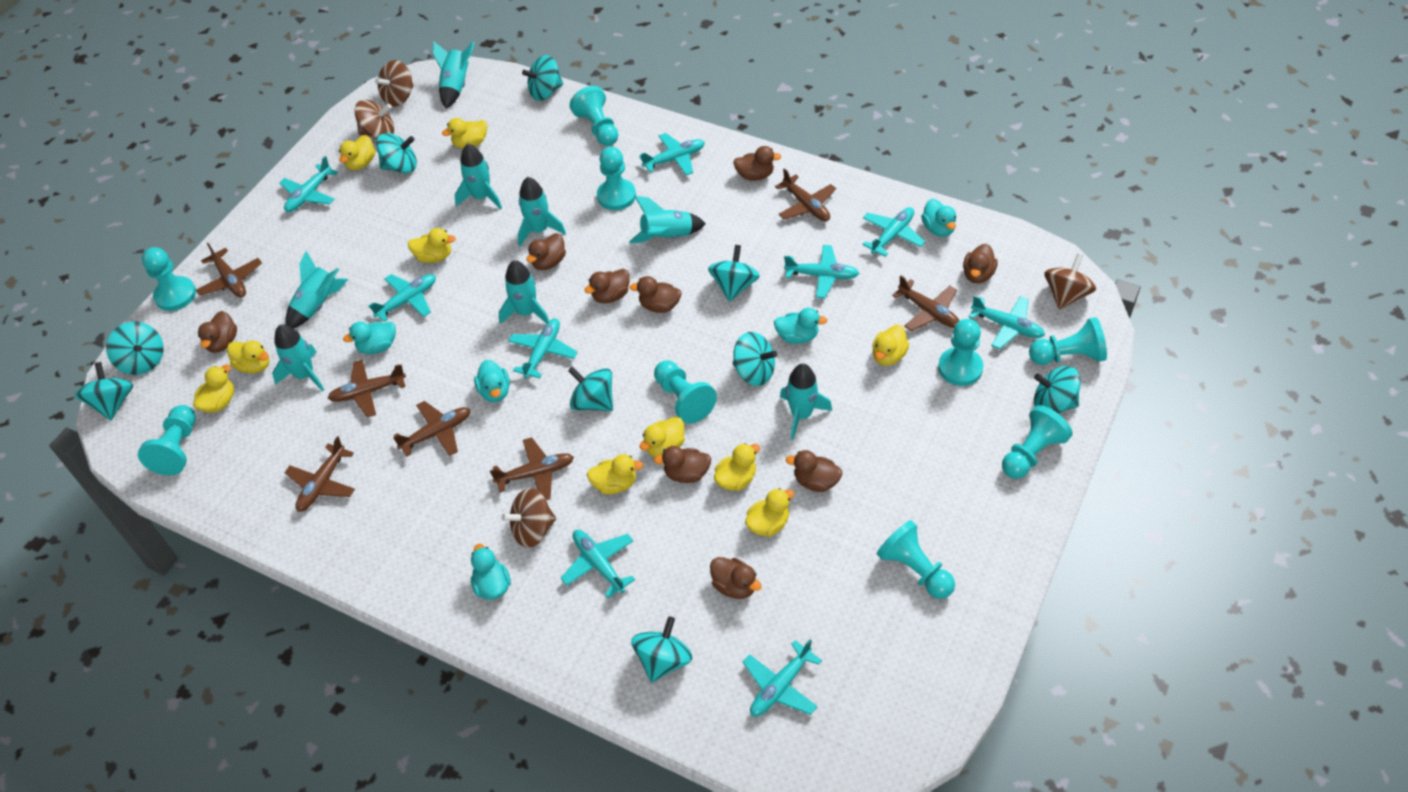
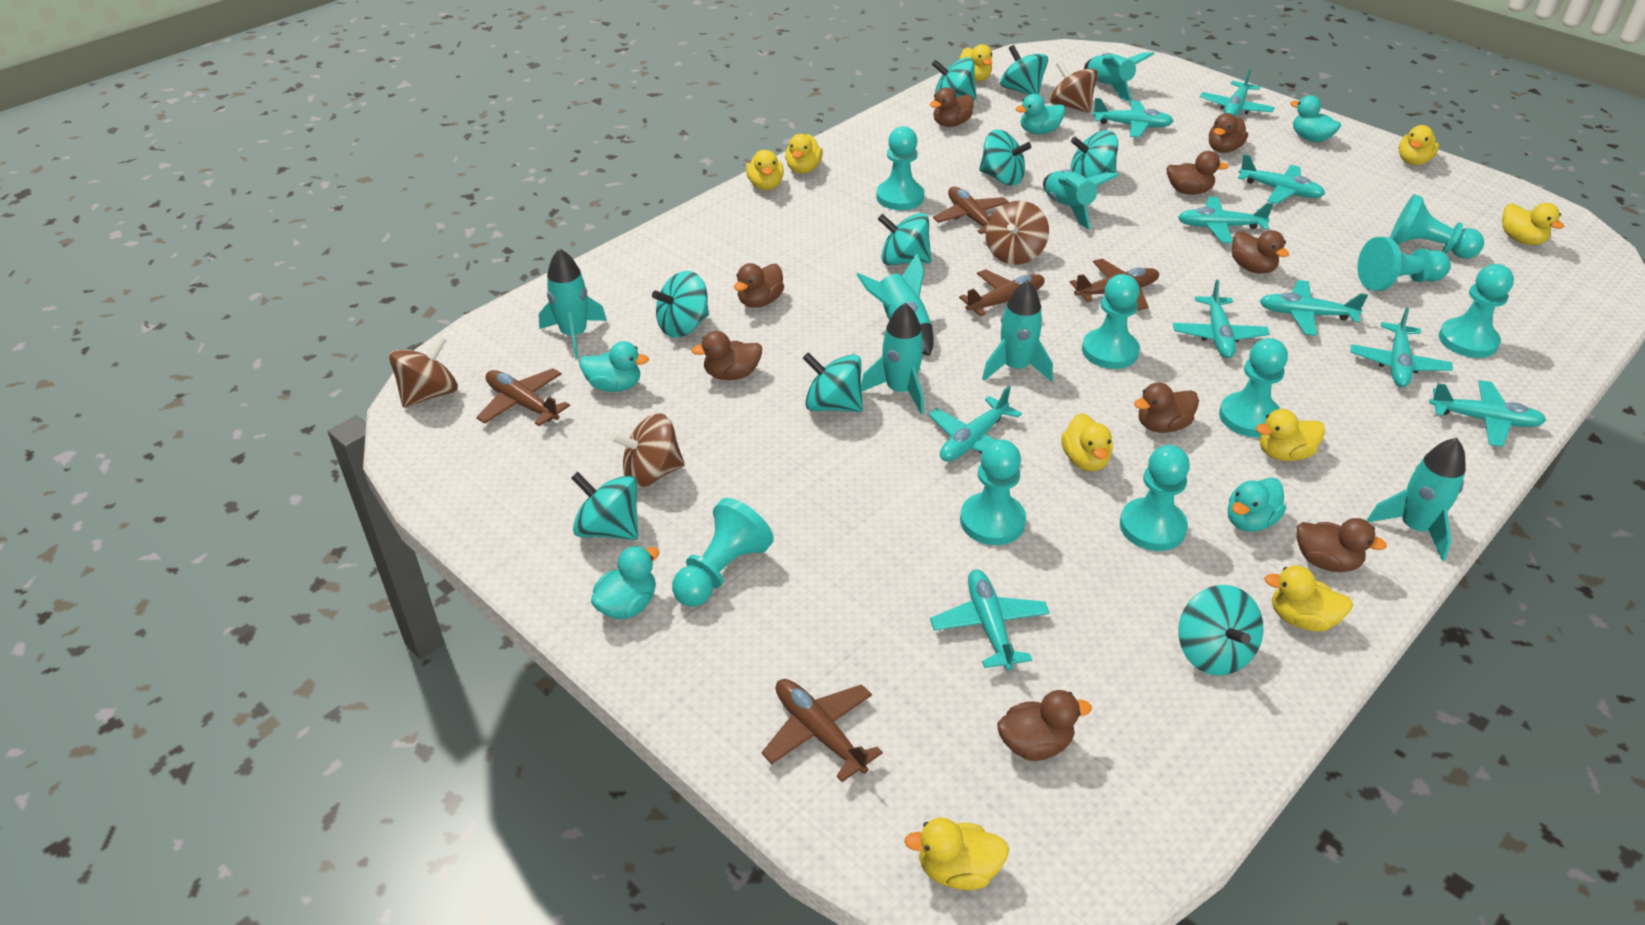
brown plane: [196,243,262,297] [285,436,355,512] [328,359,406,418] [393,401,470,456] [490,437,574,500] [775,168,836,221] [892,275,960,331] = 7 -> [476,368,570,426] [761,679,883,782] [933,187,1009,234] [959,269,1045,316] [1070,259,1159,310] = 5
turquoise plane: [279,156,338,212] [368,274,436,322] [508,318,578,378] [561,530,635,598] [639,133,705,175] [743,639,822,717] [784,245,859,298] [862,207,926,257] [969,295,1045,349] = 9 -> [928,386,1022,462] [930,569,1050,671] [1092,98,1174,138] [1173,280,1270,359] [1178,197,1274,243] [1200,69,1275,117] [1238,154,1325,204] [1260,280,1368,336] [1351,308,1453,387] [1429,380,1546,447] = 10
turquoise rocket: [272,324,324,391] [285,251,348,329] [433,42,475,109] [455,144,502,209] [499,260,549,324] [518,177,566,246] [629,196,706,243] [780,364,832,439] = 8 -> [539,248,607,359] [857,253,934,356] [861,303,925,414] [982,280,1053,382] [1043,169,1119,229] [1084,52,1154,102] [1367,438,1466,561] = 7
yellow duck: [193,365,234,413] [227,340,269,373] [339,135,375,170] [408,228,456,263] [442,118,487,149] [587,454,644,494] [640,416,685,457] [714,443,760,491] [745,488,794,537] [872,325,909,366] = 10 -> [746,150,784,190] [785,134,823,173] [904,817,1009,890] [959,44,992,81] [1061,413,1113,471] [1256,409,1325,461] [1264,565,1353,631] [1399,125,1439,165] [1502,203,1564,245] = 9

